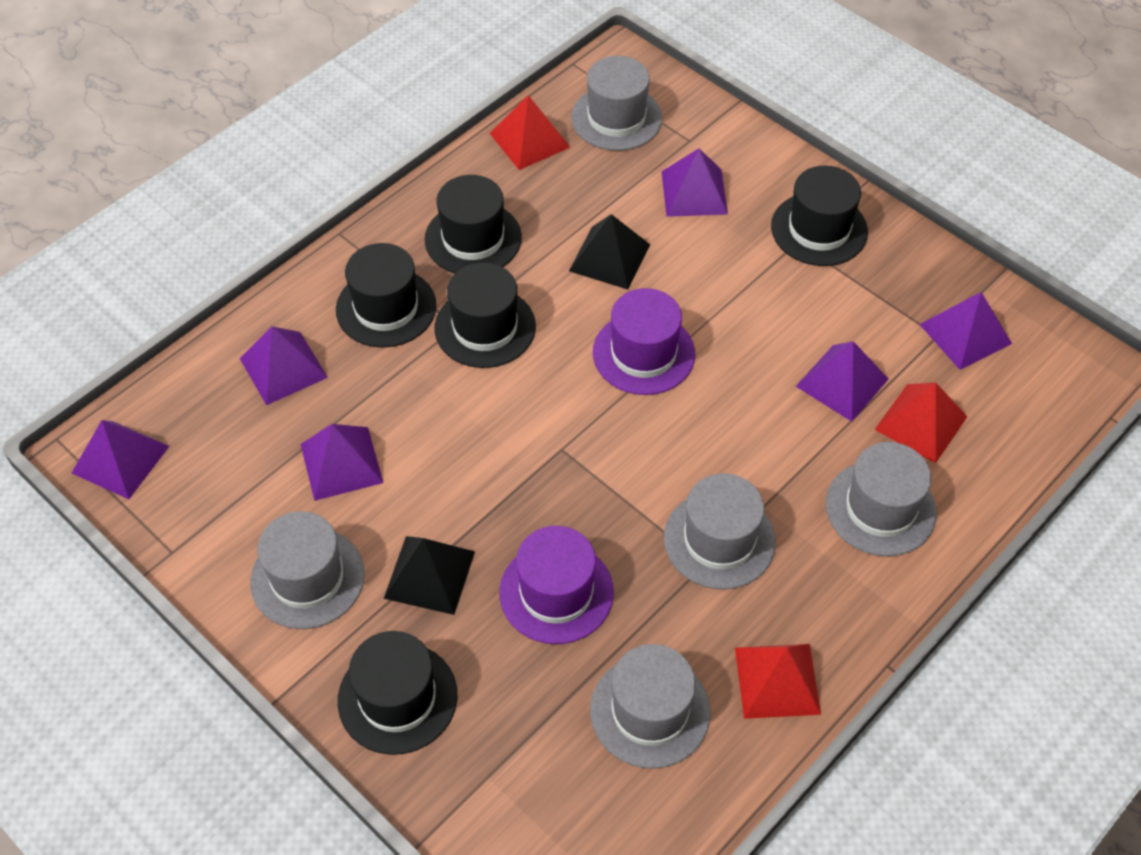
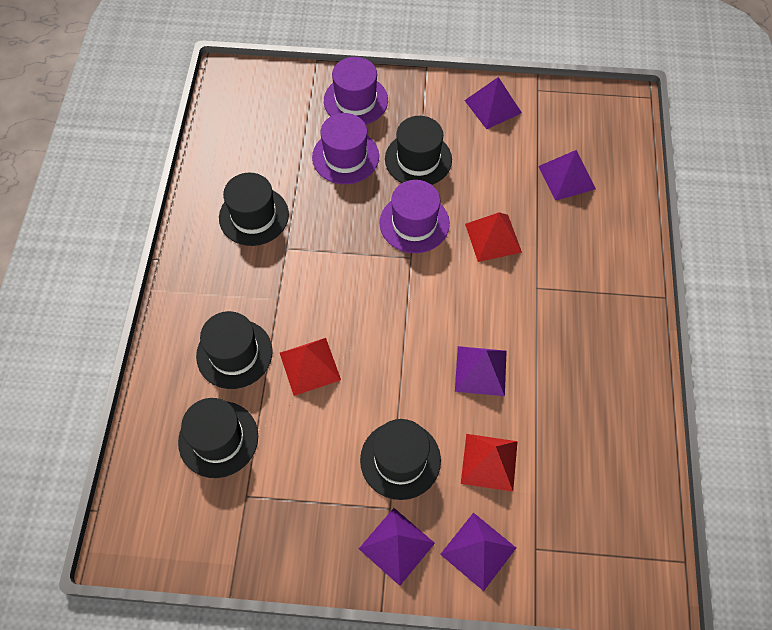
black pyramid: [384,536,475,615] [569,214,650,290] = 2 -> none = 0
grey hat: [250,511,365,629] [571,56,662,151] [590,644,710,769] [664,473,776,589] [826,442,937,556] = 5 -> none = 0
purple hat: [499,526,614,644] [593,288,695,395] = 2 -> [312,113,379,184] [324,57,388,125] [379,180,450,253] = 3
purple pyramid: [72,420,170,499] [240,326,328,406] [301,424,383,501] [661,148,728,217] [796,341,889,422] [919,292,1012,370] = 6 -> [359,508,435,586] [440,513,516,591] [455,346,507,396] [464,77,522,129] [538,150,596,201] = 5

